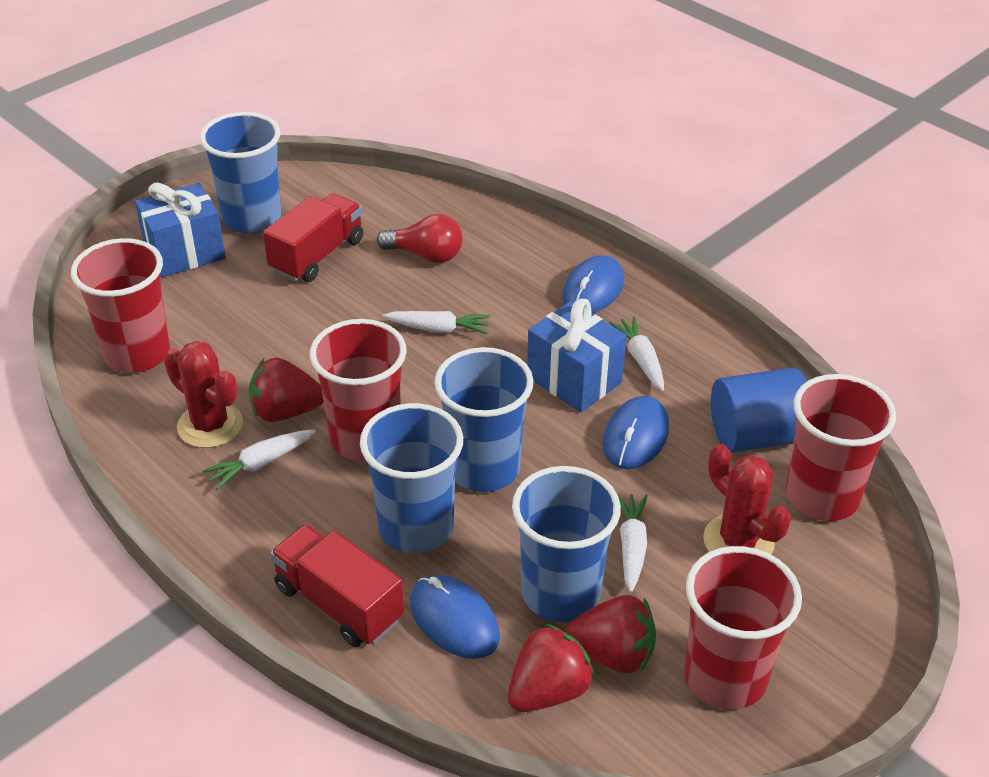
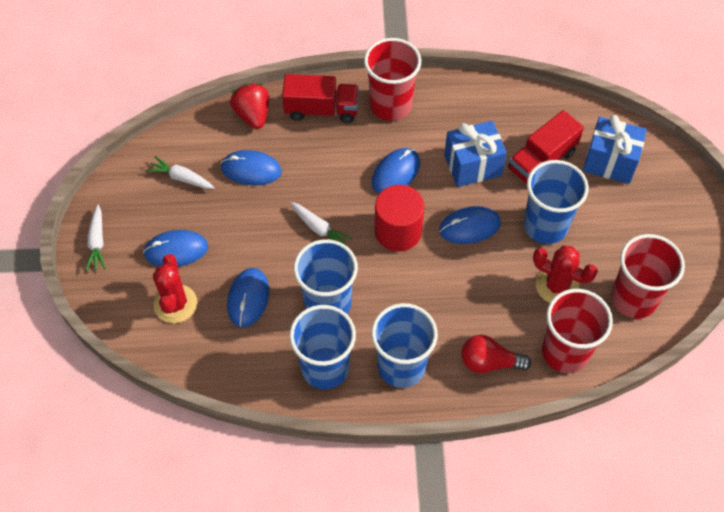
blue cylinder: [711,368,807,453] = 1 -> none = 0
blue mouse: [410,575,500,659] [562,255,624,313] [603,396,669,469] = 3 -> [143,230,208,267] [221,150,282,186] [227,268,269,327] [372,148,420,194] [439,206,501,244] = 5
red cup: [71,238,170,373] [310,319,407,461] [684,546,802,710] [786,374,896,521] = 4 -> [364,38,421,121] [542,289,613,373] [611,234,685,319] = 3
red cylinder: none = 0 -> [375,185,424,252] = 1
red strawberry: [249,358,324,422] [508,623,595,712] [566,595,656,674] = 3 -> [230,83,269,129] = 1
white carrot: [202,430,316,490] [383,311,490,334] [609,316,664,391] [617,493,648,592] = 4 -> [85,205,106,271] [146,156,215,189] [290,202,352,245] = 3

